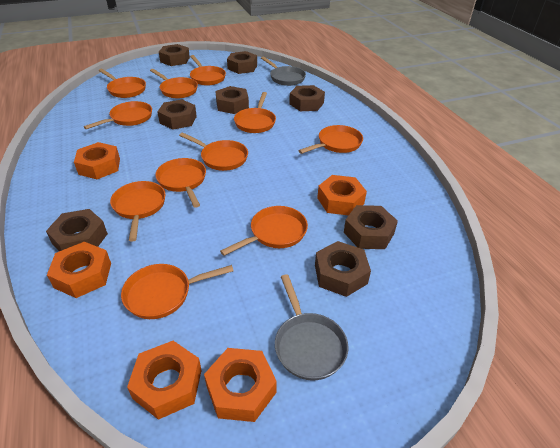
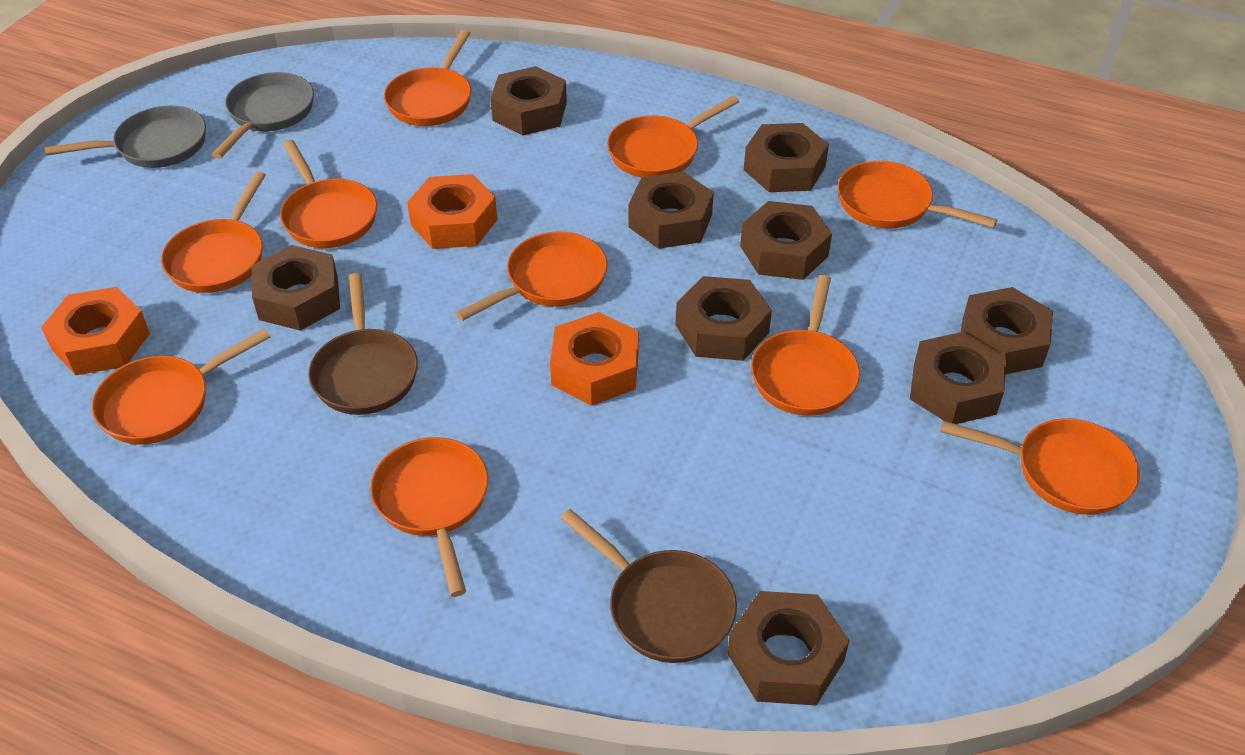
brown nut: [46,209,108,251] [157,100,197,130] [159,44,190,66] [215,86,249,114] [227,51,257,74] [289,85,325,111] [315,241,371,297] [344,205,398,249] = 8 -> [252,245,340,331] [490,66,567,136] [628,172,714,249] [676,276,772,361] [727,591,849,706] [740,201,832,280] [744,123,829,192] [910,331,1006,424] [961,287,1053,374] = 9
brown pan: none = 0 -> [308,273,418,415] [561,509,737,663] = 2
orange nut: [47,242,111,298] [74,142,120,179] [127,341,202,420] [204,348,277,422] [317,175,367,216] = 5 -> [41,287,150,375] [407,174,498,249] [550,312,639,406] = 3
orange pan: [84,101,152,129] [99,69,146,98] [110,181,166,242] [121,264,234,319] [150,69,198,98] [155,158,206,208] [179,132,248,171] [190,55,226,86] [220,206,308,256] [234,92,276,133] [298,125,363,154] = 11 -> [92,329,270,445] [161,171,266,293] [280,140,377,248] [370,437,488,597] [384,30,471,126] [456,231,608,321] [607,96,739,178] [751,275,860,416] [838,161,997,228] [940,418,1140,515] = 10

